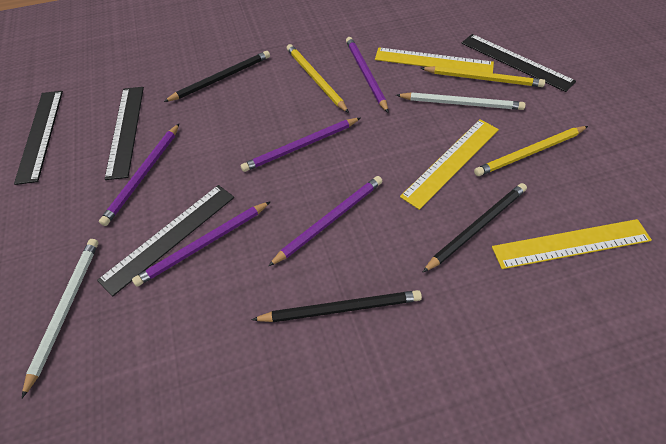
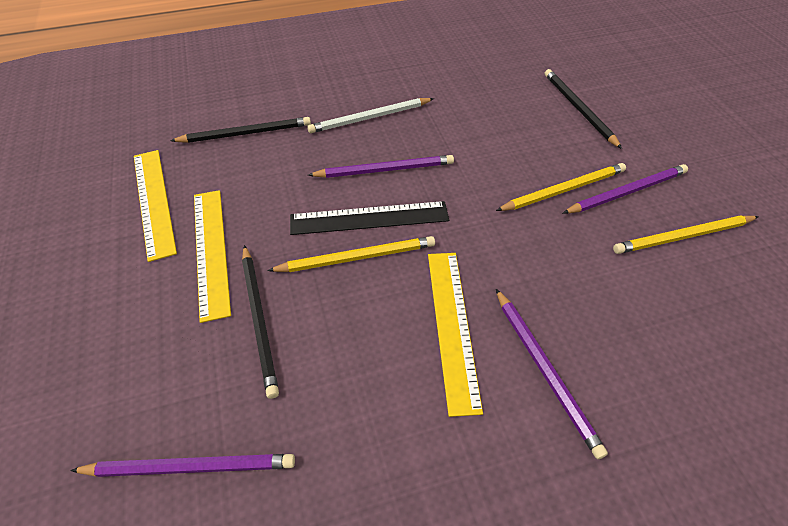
black ruler: [14,91,63,185] [97,185,234,296] [105,87,144,180] [461,34,576,92] = 4 -> [290,201,449,235] = 1
purple pencil: [99,124,179,226] [132,201,271,287] [241,118,360,172] [269,176,382,266] [346,37,389,113] = 5 -> [70,454,295,477] [308,155,454,178] [496,289,608,459] [563,164,688,214] = 4
white pencil: [22,239,99,398] [396,92,526,110] = 2 -> [307,98,434,133] = 1

